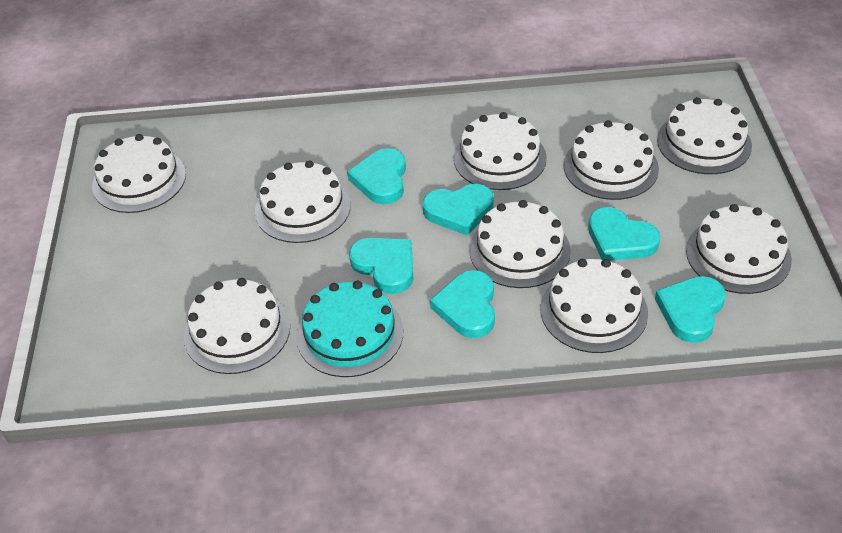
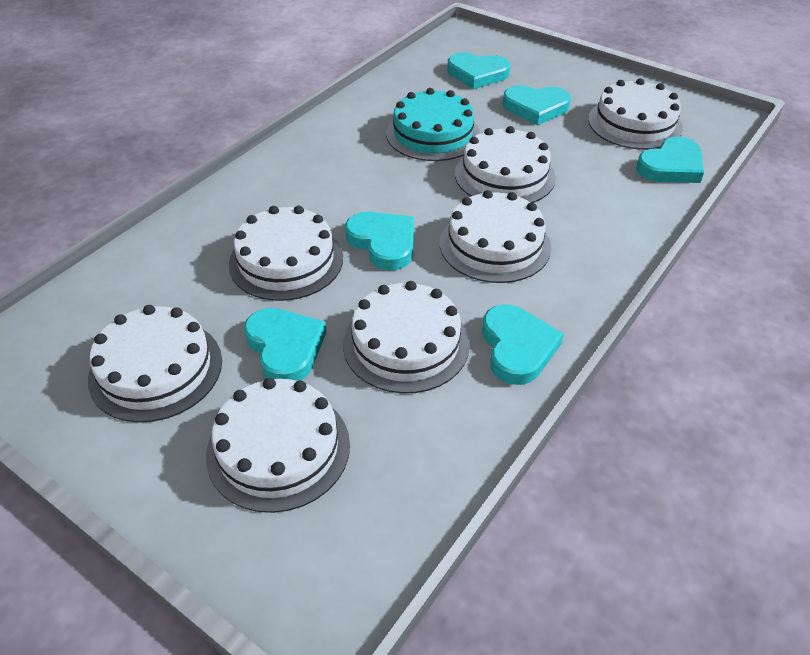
white cake: [92,134,186,213] [183,278,290,374] [255,161,351,243] [454,112,547,190] [469,200,571,288] [541,259,648,353] [564,120,659,200] [657,97,752,174] [686,204,792,294] = 9 -> [88,305,222,423] [206,378,350,513] [229,206,343,301] [343,281,470,394] [440,190,551,283] [455,126,556,203] [588,78,683,150] = 7

